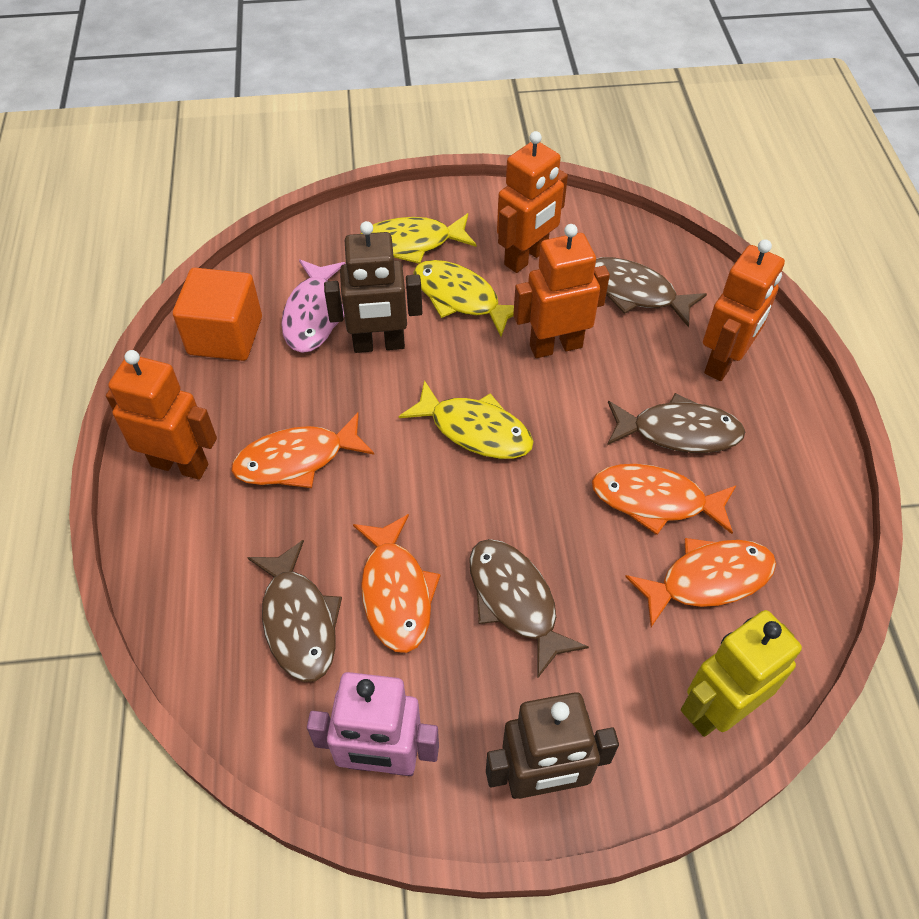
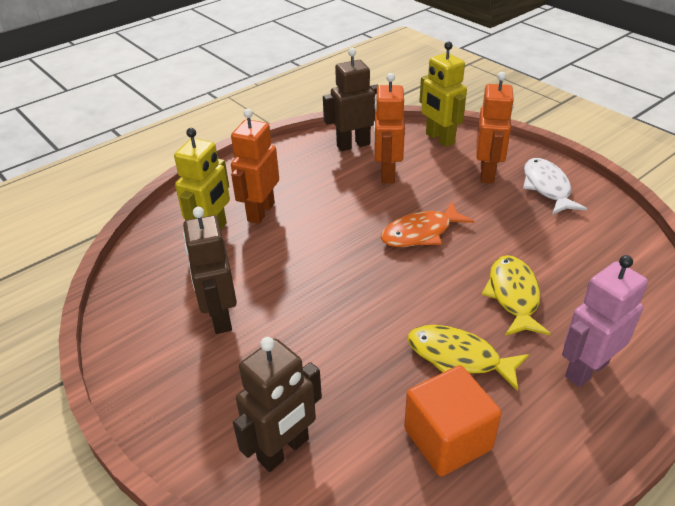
brown fish: [247,540,342,682] [469,539,589,677] [595,257,707,327] [607,393,746,453] = 4 -> none = 0
brown robot: [324,221,422,353] [486,692,619,799] = 2 -> [183,207,237,334] [233,337,322,472] [323,48,378,151] = 3
orange fish: [231,413,374,488] [353,514,441,653] [592,464,736,535] [625,538,776,627] = 4 -> [381,202,474,247] = 1
orange robot: [106,350,217,480] [497,131,568,273] [513,224,610,358] [703,239,785,381] = 4 -> [231,109,279,224] [374,73,405,183] [476,72,514,183] = 3
pink fish: [281,260,345,353] = 1 -> none = 0
white fish: none = 0 -> [523,158,587,215] = 1
yellow fish: [360,213,476,264] [399,380,534,459] [413,260,514,337] = 3 -> [408,325,529,391] [482,255,551,336] = 2
yellow robot: [681,610,802,737] = 1 -> [174,128,230,230] [419,41,467,147] = 2

